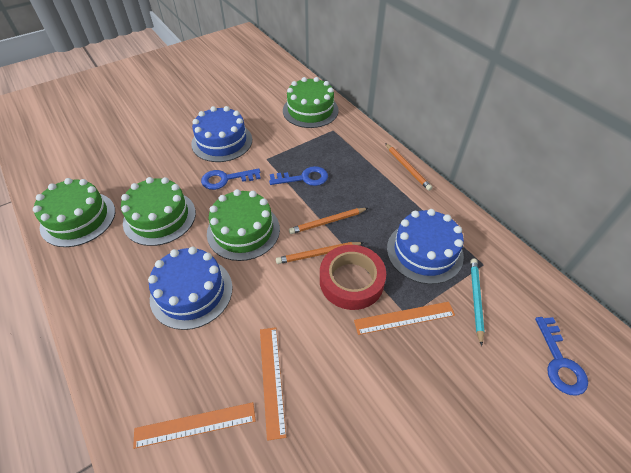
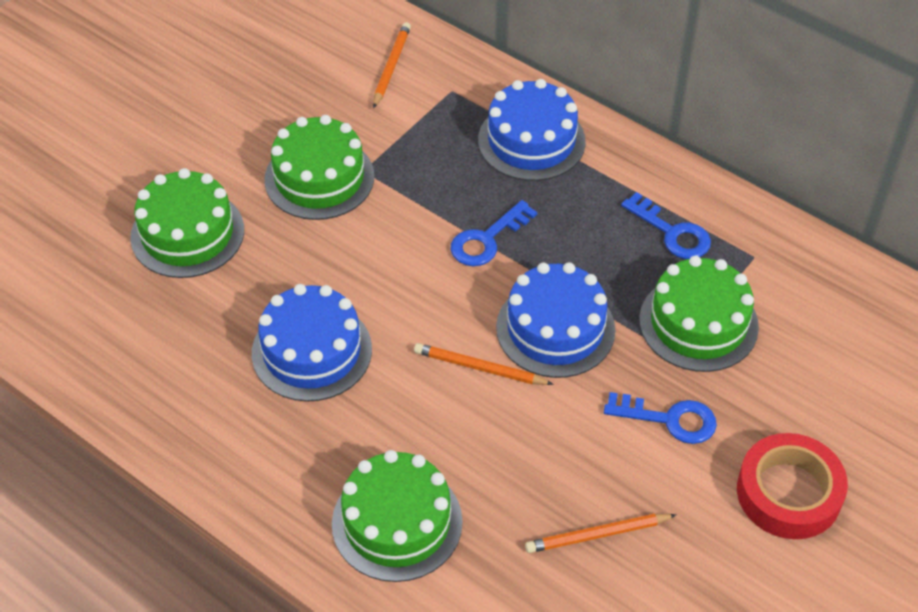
orange ruler: [133,402,256,449] [260,327,286,441] [354,302,455,335] = 3 -> none = 0
turquoise pencil: [470,258,485,346] = 1 -> none = 0

